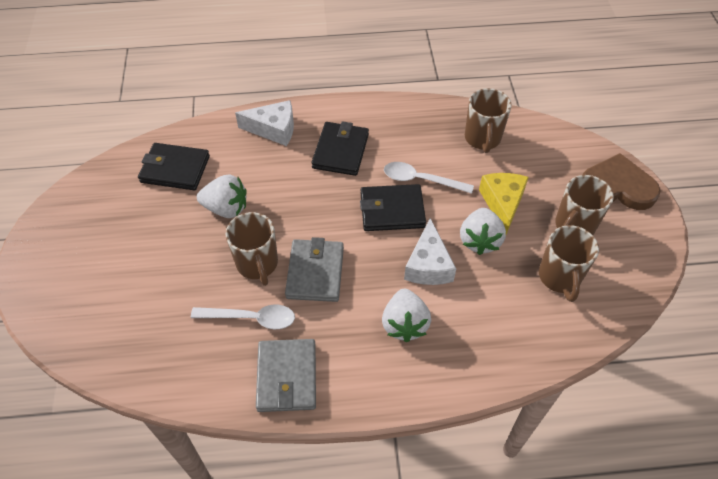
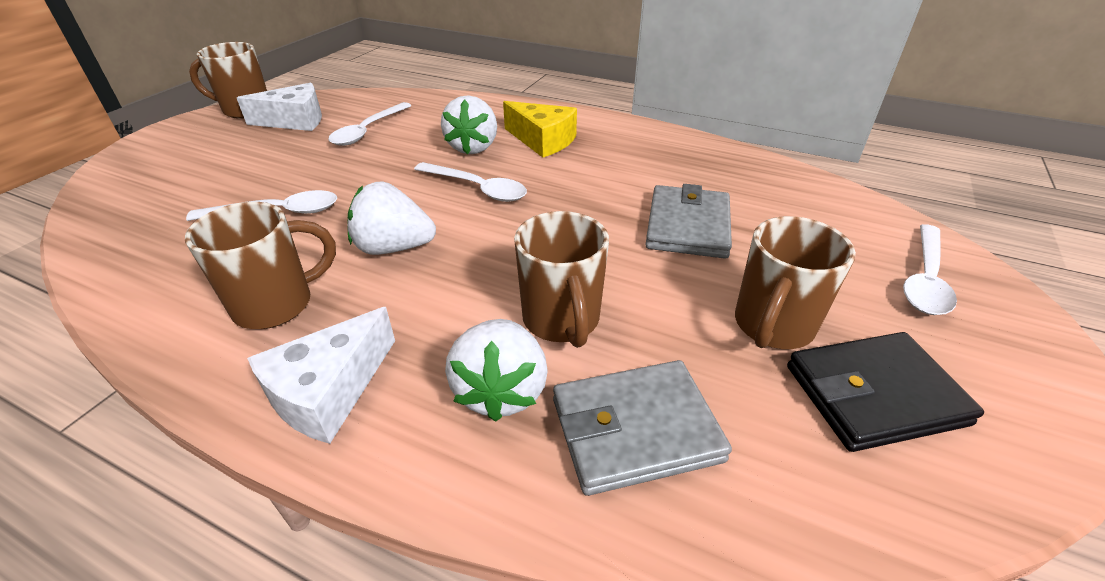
black wallet: [138,143,210,190] [311,121,369,176] [360,184,426,231] = 3 -> [787,332,984,452] = 1
brown heart: [583,153,661,210] = 1 -> none = 0
white spoon: [191,305,295,329] [384,162,474,194] = 2 -> [186,190,337,221] [328,102,412,146] [414,162,527,202] [903,224,957,315] = 4

